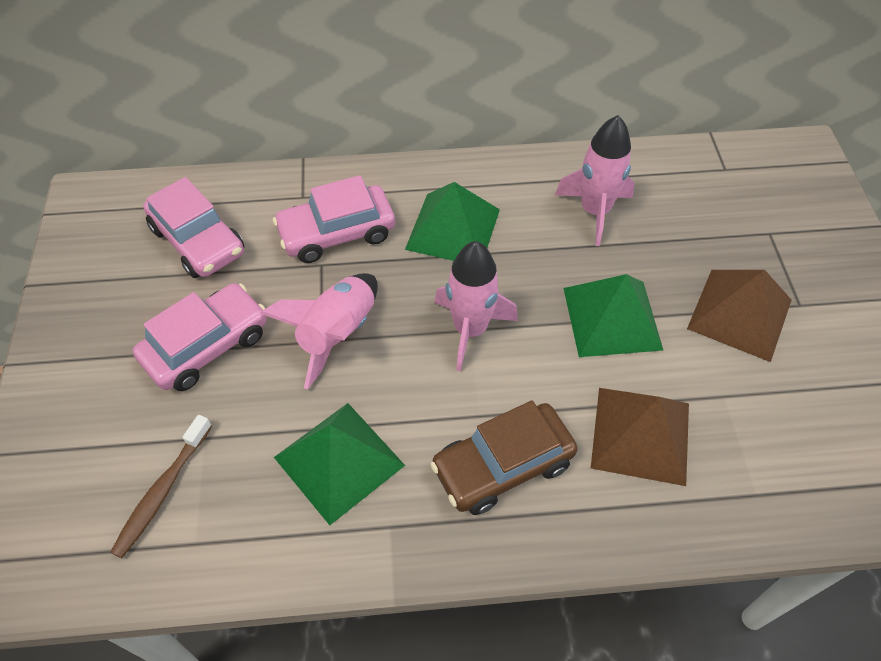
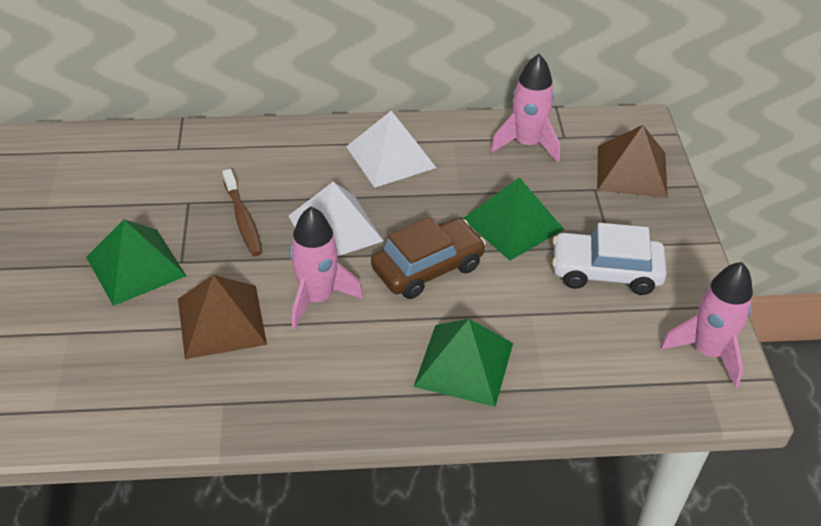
pink car: [133,283,266,391] [143,177,245,278] [273,175,395,263] = 3 -> none = 0
white car: none = 0 -> [552,223,667,295] = 1
white pyramid: none = 0 -> [288,182,383,256] [346,111,436,188] = 2

